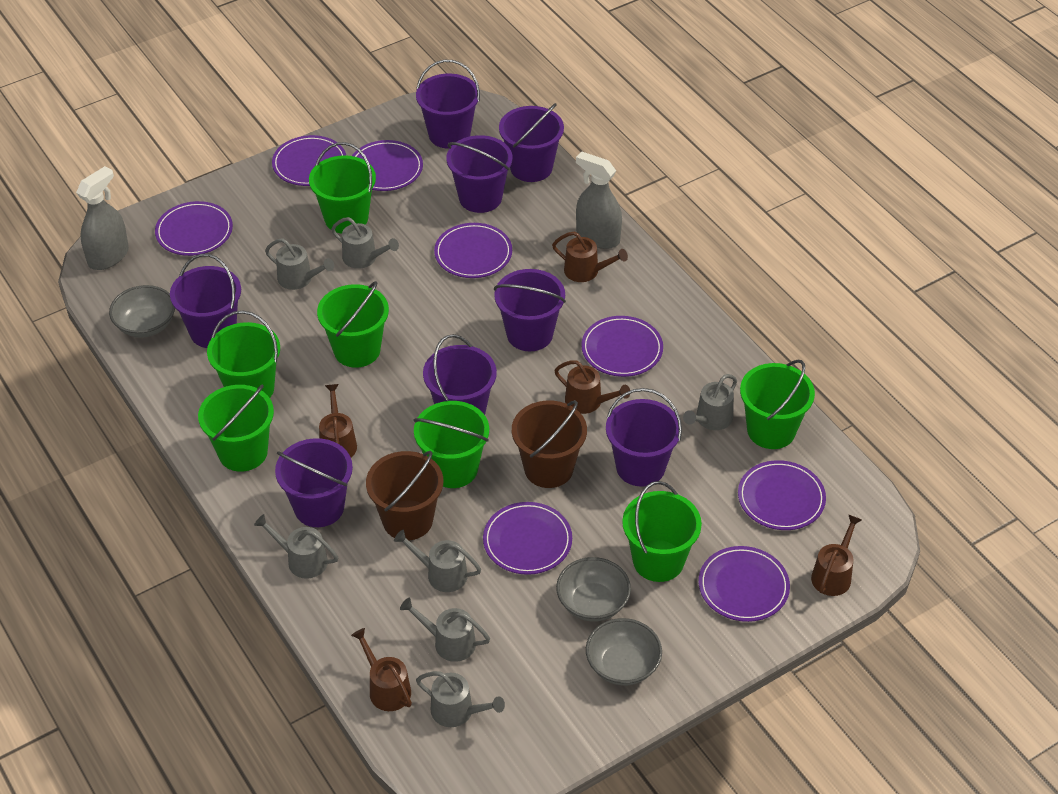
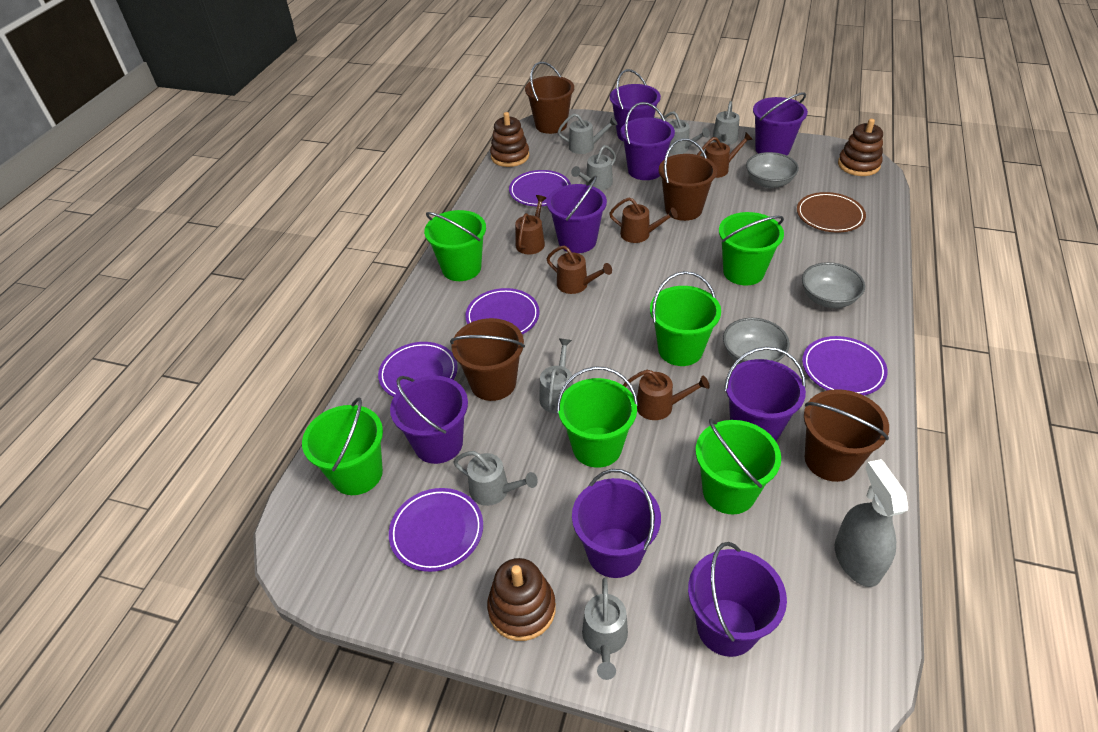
brown bucket: [366,451,443,540] [512,400,587,488] = 2 -> [450,318,525,401] [525,62,574,134] [659,138,717,221] [804,389,889,482] = 4
brown plate: none = 0 -> [797,192,866,233] = 1
brown stacking toy: none = 0 -> [487,558,556,641] [490,112,529,167] [838,119,883,176] = 3
green bucket: [198,384,274,472] [207,311,280,398] [309,142,376,233] [317,281,389,368] [413,401,489,488] [622,481,702,582] [740,360,815,449] = 7 -> [302,397,383,495] [424,210,486,281] [557,366,638,468] [650,271,721,366] [696,418,781,514] [719,212,784,285] = 6
grey spray bottle: [76,166,129,270] [576,151,622,249] = 2 -> [835,459,908,587] = 1
purple plate: [155,201,233,256] [272,135,346,186] [352,140,423,191] [434,223,512,278] [483,502,572,575] [581,316,663,377] [699,546,790,622] [738,460,826,530] = 8 -> [378,342,458,397] [389,488,483,572] [465,288,540,335] [509,170,571,206] [802,336,888,396] = 5

